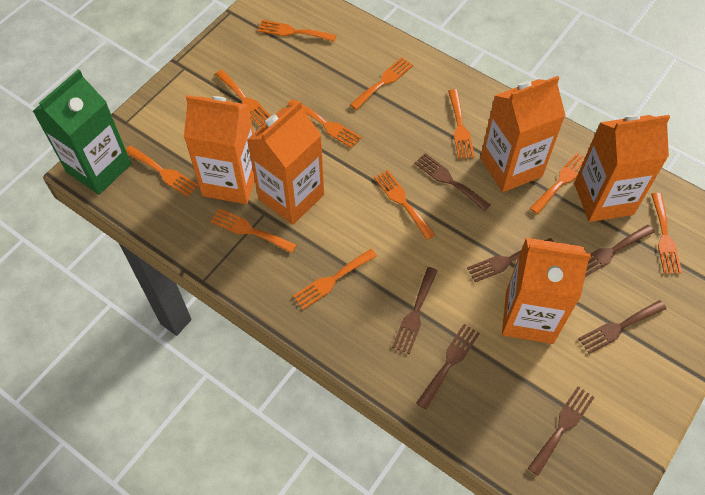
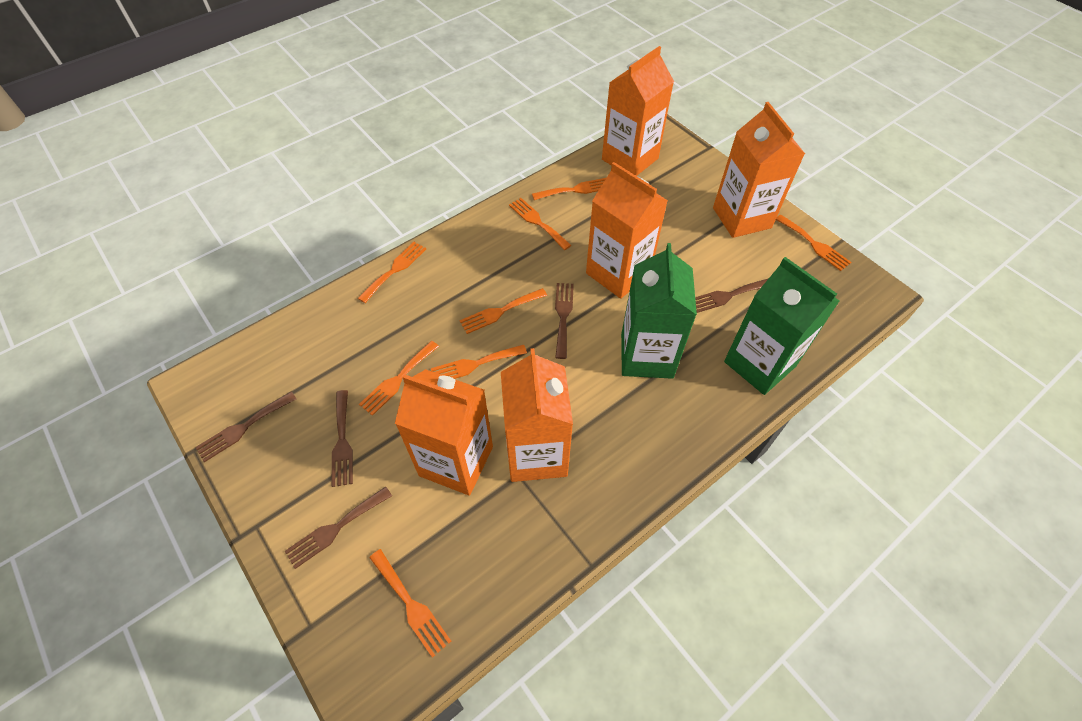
brown fork: [392,267,438,354] [414,153,490,211] [416,324,480,410] [467,238,554,282] [528,386,595,476] [578,300,667,354] [585,225,655,277] = 7 -> [195,391,297,462] [285,487,392,569] [331,390,353,487] [555,283,574,359] [695,278,769,313] = 5
green carton: [33,69,131,195] = 1 -> [621,243,697,379] [724,257,840,395] = 2
orange fork: [126,146,199,197] [210,208,296,253] [215,70,271,127] [258,20,336,42] [287,99,362,148] [293,249,377,310] [350,57,413,110] [374,170,435,240] [448,89,475,159] [530,152,585,214] [651,193,682,274] = 11 -> [358,242,426,303] [359,341,439,416] [369,549,451,658] [431,345,527,379] [459,288,547,334] [509,198,571,250] [532,178,606,200] [776,215,851,271] = 8

